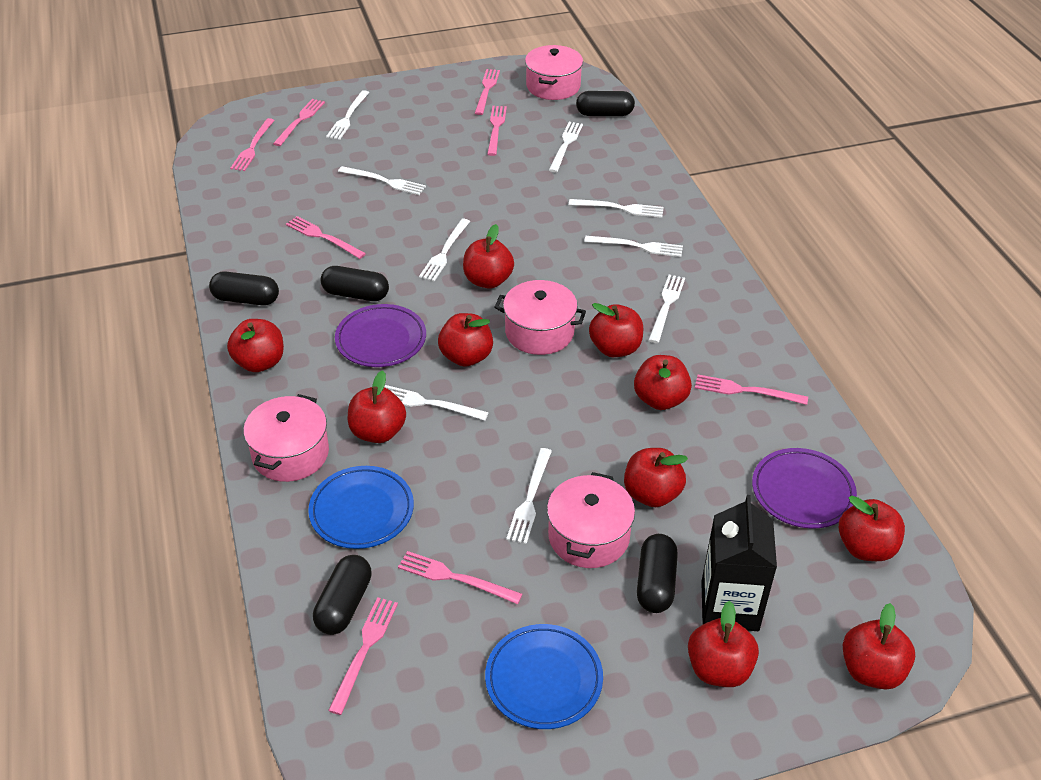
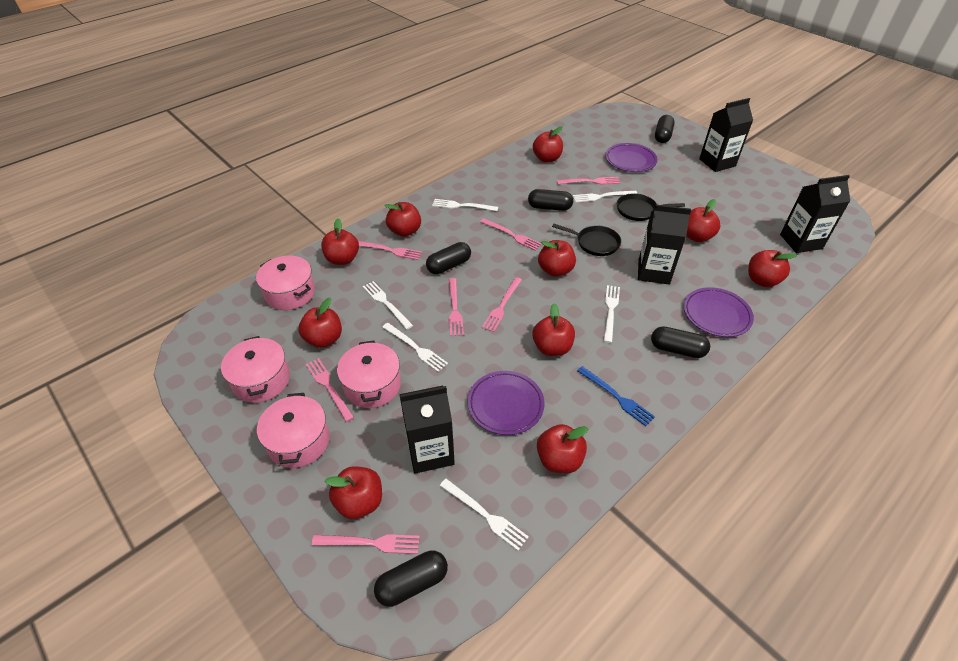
black carton: [701,495,777,631] = 1 -> [399,386,455,474] [638,205,691,285] [699,98,753,172] [780,175,850,253] = 4
black pan: none = 0 -> [552,223,621,256] [617,193,685,221] = 2
blue fork: none = 0 -> [577,366,655,426] = 1
blue plate: [308,466,414,549] [485,624,603,729] = 2 -> none = 0
pink fork: [230,118,275,171] [273,99,325,146] [286,216,366,259] [328,597,398,715] [398,551,522,604] [475,69,500,115] [487,106,507,156] [695,375,808,405] = 8 -> [306,358,355,422] [312,534,420,554] [358,241,422,260] [449,278,464,336] [480,218,542,251] [482,277,522,332] [557,177,620,185] = 7
purple plate: [335,304,426,367] [752,448,857,529] = 2 -> [468,371,545,435] [605,143,658,172] [684,287,754,337] = 3
white fork: [326,90,369,140] [338,166,426,195] [384,385,489,421] [419,219,470,281] [506,448,552,544] [549,122,583,172] [569,199,664,218] [584,236,683,257] [648,275,685,343] = 9 -> [363,281,413,329] [382,323,448,372] [432,199,498,211] [440,479,529,551] [573,191,638,202] [604,285,620,343] = 6

